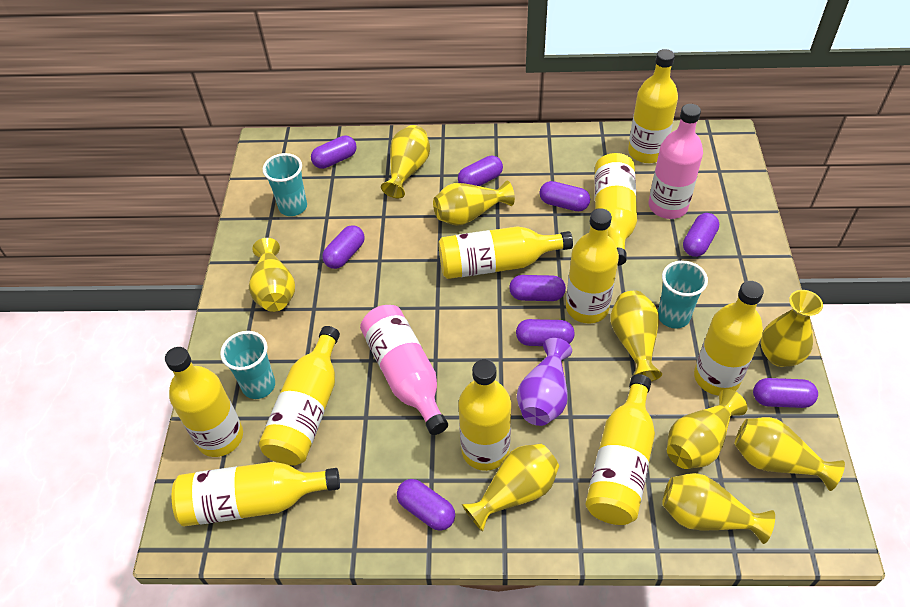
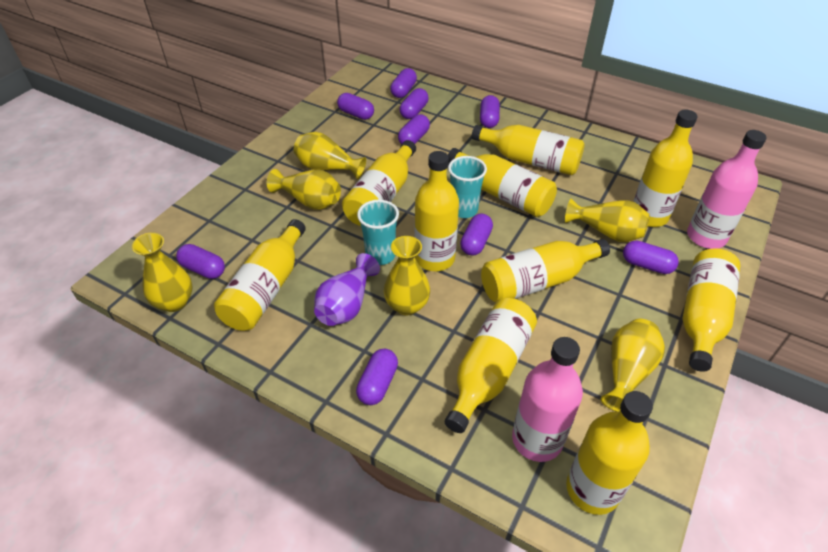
turquoise cup: [220,331,275,399] [263,153,307,216] [658,261,708,329] = 3 -> [357,200,399,265] [448,156,487,218] = 2
yellow vase: [249,238,295,312] [381,125,430,198] [433,181,515,226] [462,444,559,532] [610,291,662,381] [662,473,775,544] [667,389,747,469] [735,417,845,491] [760,290,823,367] = 9 -> [132,232,193,312] [267,169,341,210] [294,132,366,179] [384,236,430,315] [565,198,650,242] [600,319,665,411] = 6

